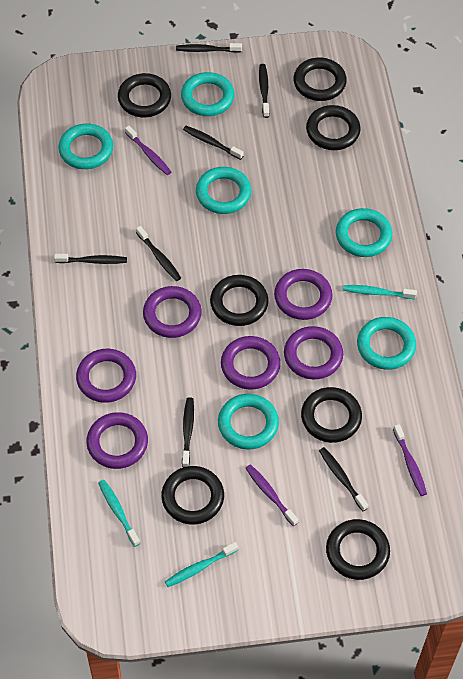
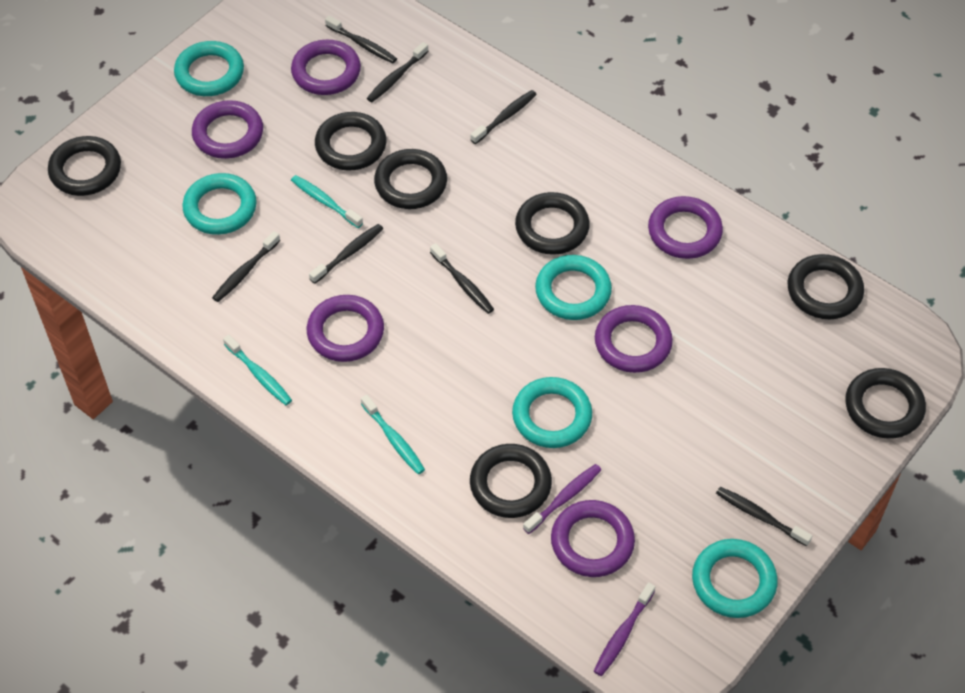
purple toothbrush: [125,126,171,175] [245,464,298,526] [393,424,427,496] = 3 -> [523,464,601,534] [594,582,655,676] = 2
turquoise ring: [58,124,113,169] [181,72,234,116] [196,167,251,214] [218,394,279,449] [336,208,392,257] [357,317,416,370] = 6 -> [174,41,244,96] [183,173,257,235] [512,377,592,448] [535,255,612,320] [692,539,778,618] = 5

